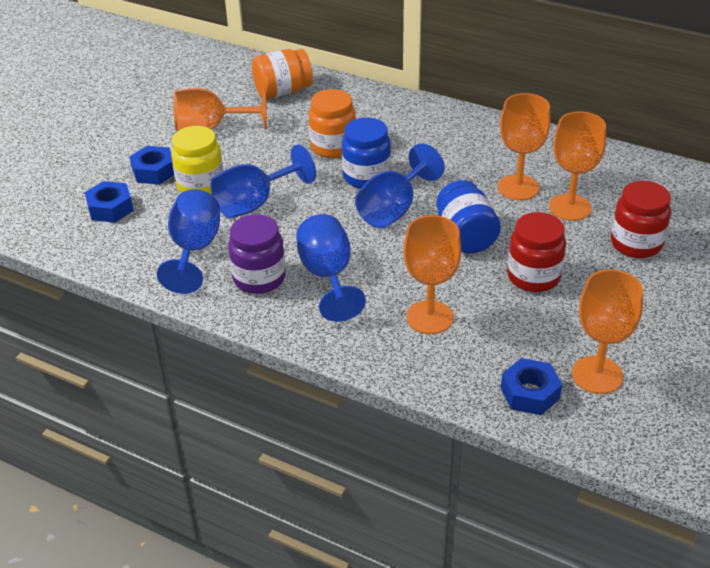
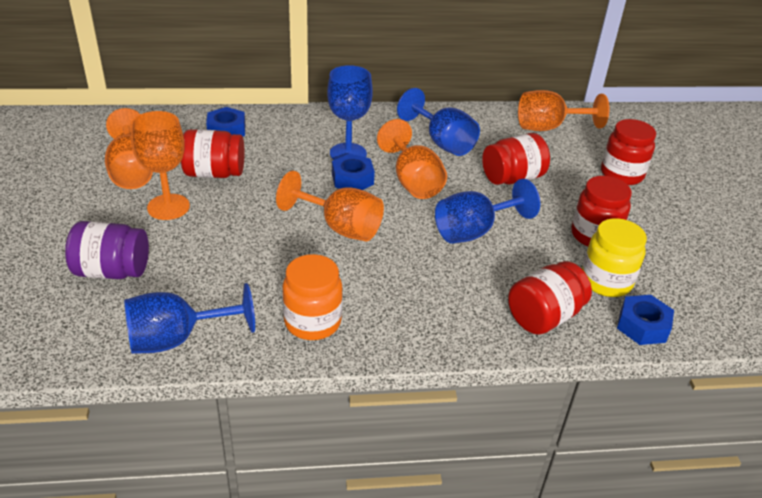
blue jar: [342,117,391,189] [436,180,501,253] = 2 -> none = 0
orange jar: [252,49,313,99] [309,89,356,158] = 2 -> [283,254,343,340] = 1
red jar: [507,212,566,292] [611,181,671,258] = 2 -> [181,129,244,178] [482,133,550,185] [508,261,592,335] [571,176,632,247] [601,119,656,185] = 5

